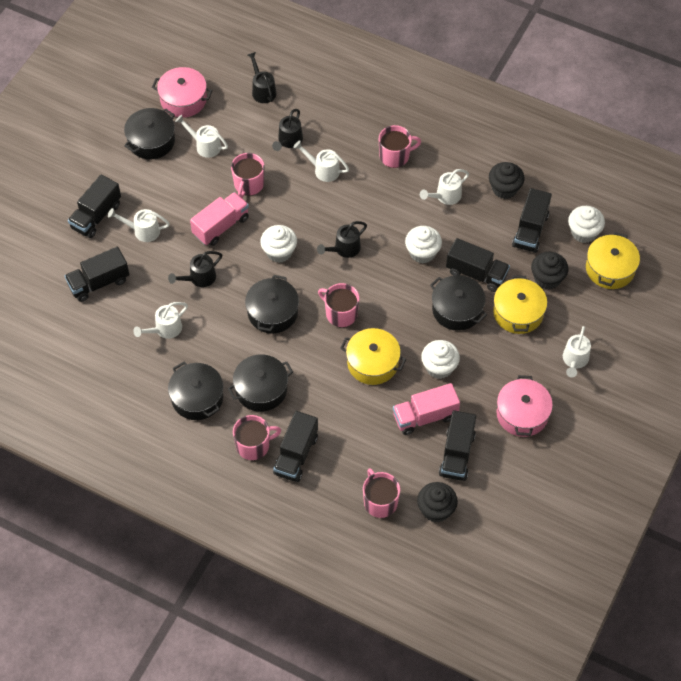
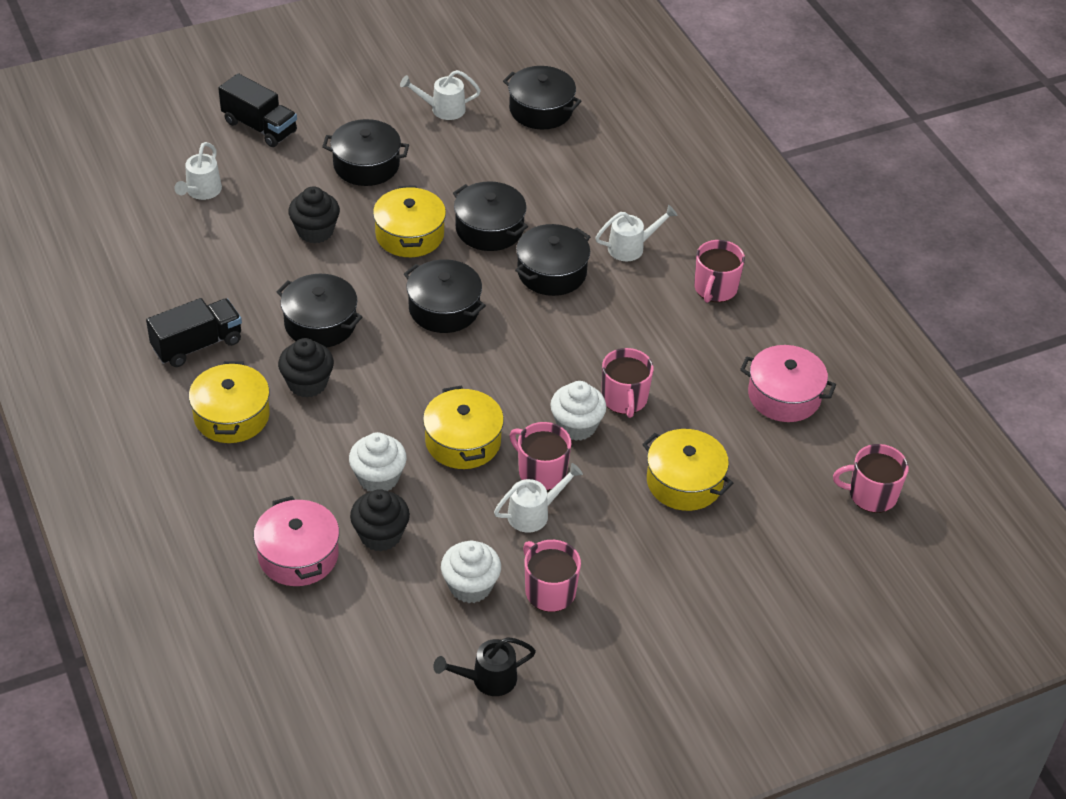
black pot: [124,108,175,159] [168,362,223,420] [228,354,293,412] [245,275,299,334] [430,275,487,331] = 5 -> [276,274,363,348] [322,119,409,186] [404,259,486,333] [453,181,528,251] [503,66,582,129] [515,224,590,296] = 6
black truck: [65,247,130,302] [68,174,121,238] [273,411,318,482] [439,410,476,481] [446,238,510,292] [512,188,552,253] = 6 -> [146,298,242,367] [218,73,297,147] = 2
black watering can: [168,251,222,287] [248,52,276,103] [272,109,303,151] [317,221,367,258] = 4 -> [433,637,536,696] = 1
pink truck: [190,192,249,246] [393,383,460,435] = 2 -> none = 0
white cupcake: [260,225,297,263] [405,226,442,264] [421,340,460,379] [568,206,605,243] = 4 -> [349,432,407,491] [441,541,501,603] [550,381,606,441] = 3
white watering can: [108,208,170,242] [133,302,188,339] [175,115,228,158] [293,140,349,182] [420,169,469,205] [563,326,591,377] = 6 -> [174,142,222,200] [400,70,481,120] [494,463,583,533] [595,205,678,261] = 4
yellow pot: [340,328,406,385] [493,275,547,334] [586,232,640,289] = 3 -> [189,361,270,443] [373,186,446,257] [423,386,504,469] [642,429,733,511] = 4

